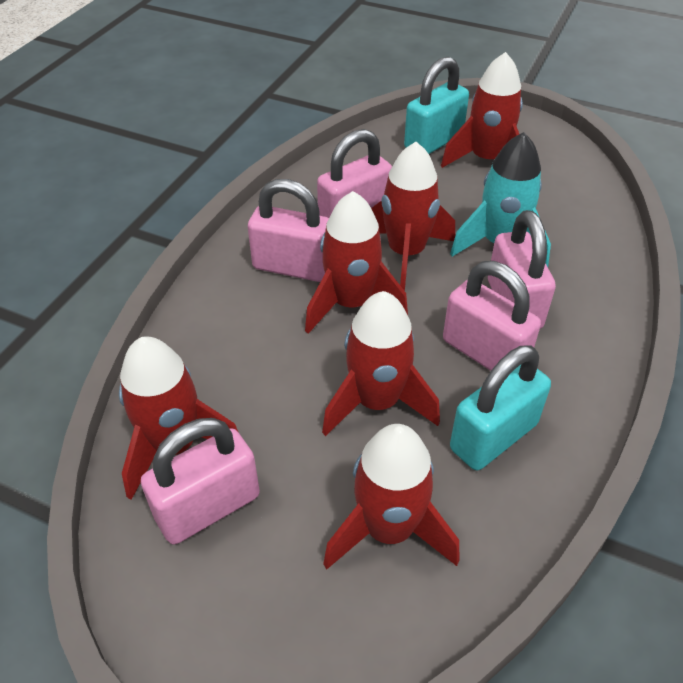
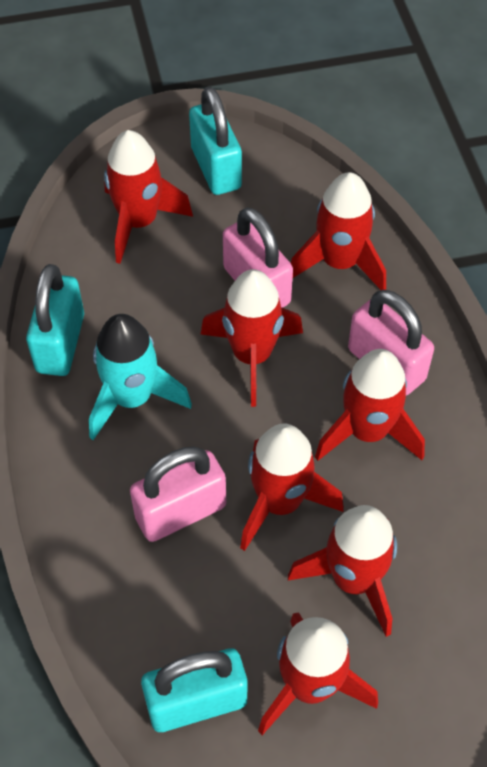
pink padlock: [141,418,260,544] [248,179,329,282] [317,129,392,218] [443,261,541,371] [488,210,556,329] = 5 -> [130,446,226,542] [223,207,293,308] [348,290,434,395] = 3
red rocket: [119,336,238,500] [305,191,408,334] [322,291,440,436] [323,424,459,569] [371,142,455,291] [441,52,523,168] = 6 -> [104,130,193,264] [201,269,303,407] [240,423,344,551] [258,612,378,735] [288,505,397,637] [291,172,386,290] [315,349,425,461] = 7
turquoise padlock: [404,57,469,154] [450,345,551,470] = 2 -> [26,264,84,376] [141,648,247,732] [189,87,242,195] = 3

